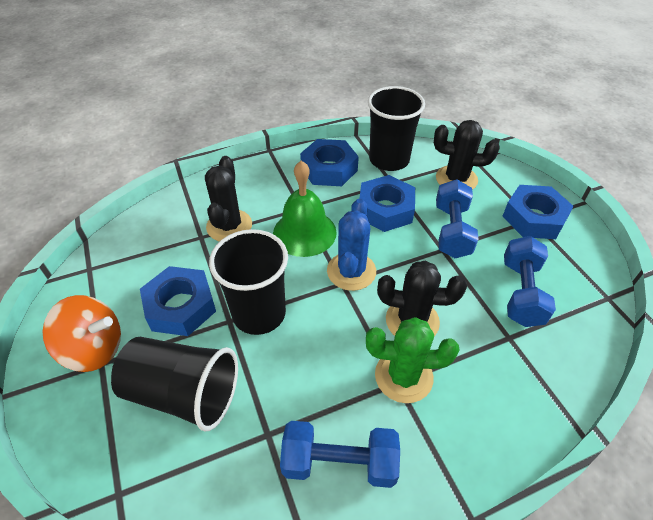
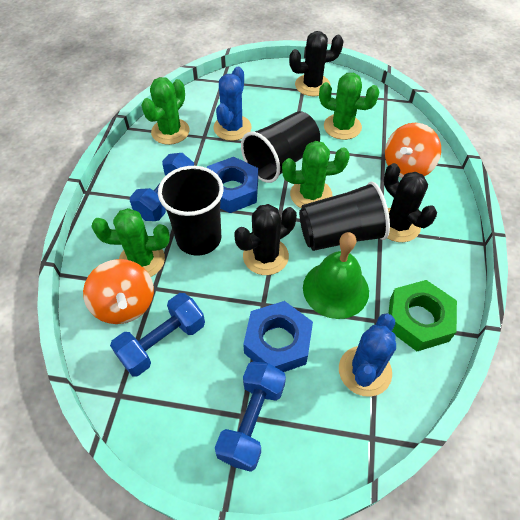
blue cactus: [327,198,376,291] = 1 -> [214,67,252,141] [339,314,396,397] = 2
blue nut: [140,266,216,336] [300,139,359,186] [360,175,415,232] [502,185,574,239] = 4 -> [207,157,258,213] [243,301,313,372] = 2
green cactus: [366,317,459,403] = 1 -> [91,208,170,277] [141,77,190,145] [282,141,350,208] [319,73,380,140] = 4
green nut: none = 0 -> [389,280,457,351] = 1
orange spinning top: [43,295,121,372] = 1 -> [83,259,154,324] [385,123,441,178] = 2

